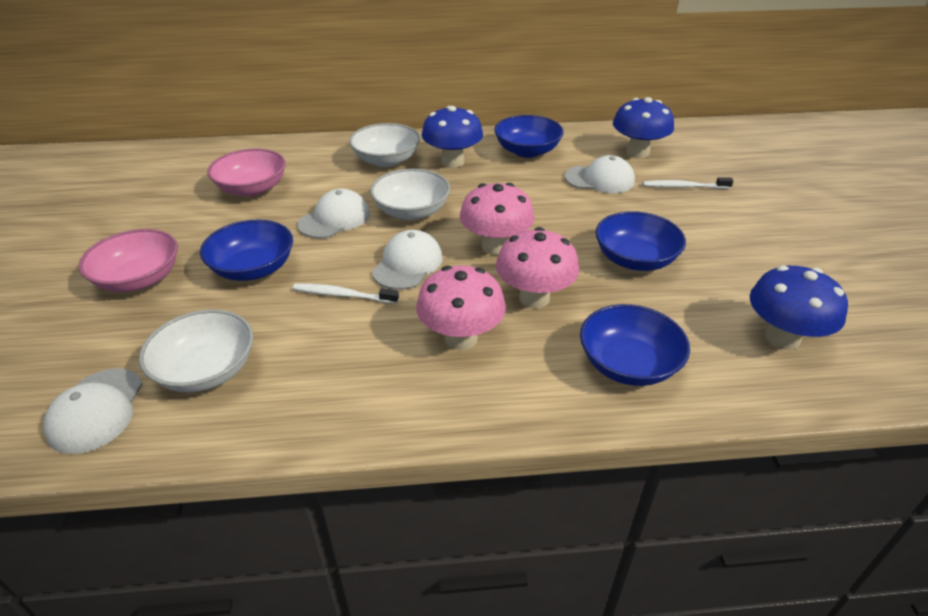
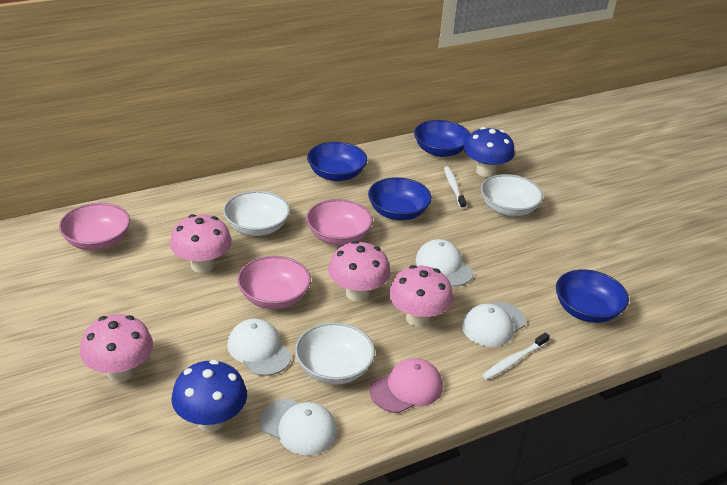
blue mushroom: [421,106,483,168] [613,97,674,158] [750,265,848,350] = 3 -> [171,360,247,432] [464,127,515,177] = 2
pink bowl: [78,229,178,292] [207,149,286,197] = 2 -> [59,203,130,250] [237,256,311,309] [306,199,373,245] = 3
pink cap: none = 0 -> [370,358,443,413] = 1
pink mushroom: [416,266,506,350] [460,183,535,255] [496,227,579,308] = 3 -> [80,314,153,382] [170,214,232,273] [328,241,390,302] [389,265,453,327] = 4

